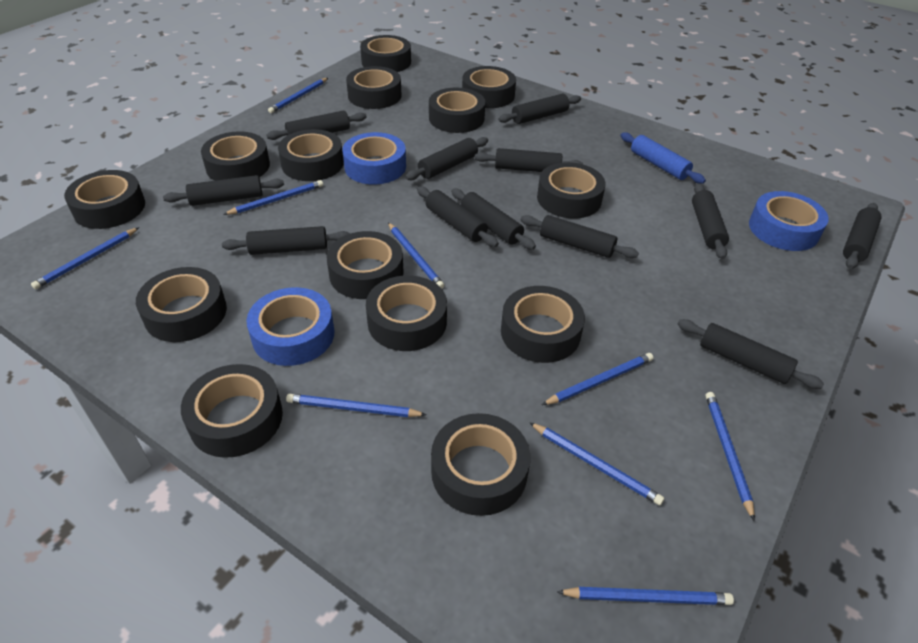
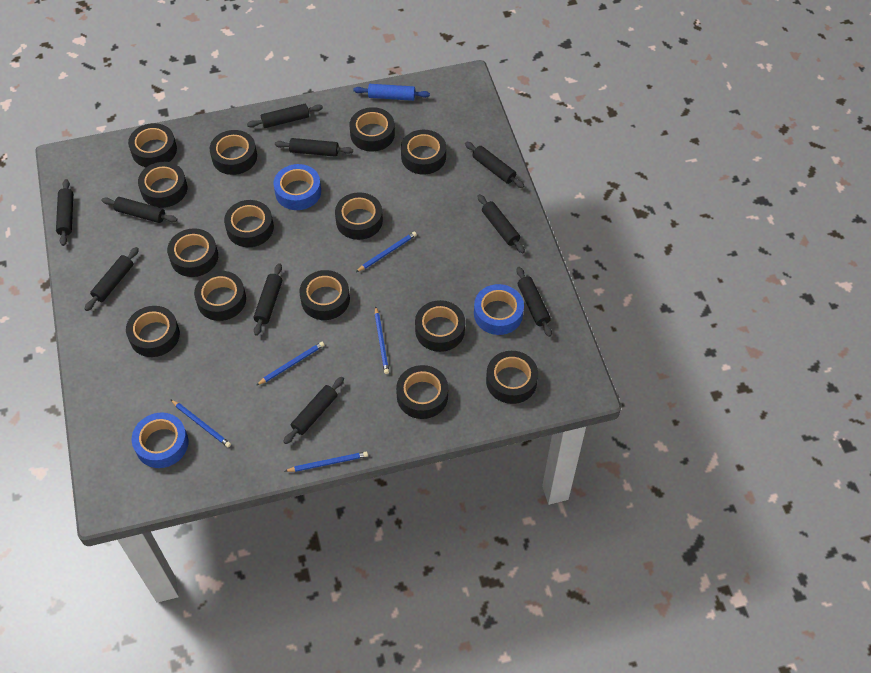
black rolling pin: [163,175,284,206] [222,226,351,255] [266,110,367,140] [405,137,488,180] [417,186,499,247] [451,188,536,250] [475,148,583,172] [498,94,581,124] [521,215,639,258] [677,319,824,389] [692,183,729,259] [843,203,882,269] = 12 -> [56,179,73,246] [85,247,139,311] [102,197,177,223] [247,104,323,128] [254,263,282,336] [275,138,353,157] [283,377,344,444] [465,142,524,188] [478,194,525,253] [516,267,552,337] = 10
blue pencil: [31,227,139,289] [223,180,323,215] [268,78,328,113] [286,394,427,417] [388,223,444,289] [529,422,664,505] [542,353,653,405] [557,587,734,605] [705,392,755,521] = 9 -> [170,399,231,447] [257,342,324,385] [285,451,368,472] [356,232,417,272] [375,306,389,374] = 5

